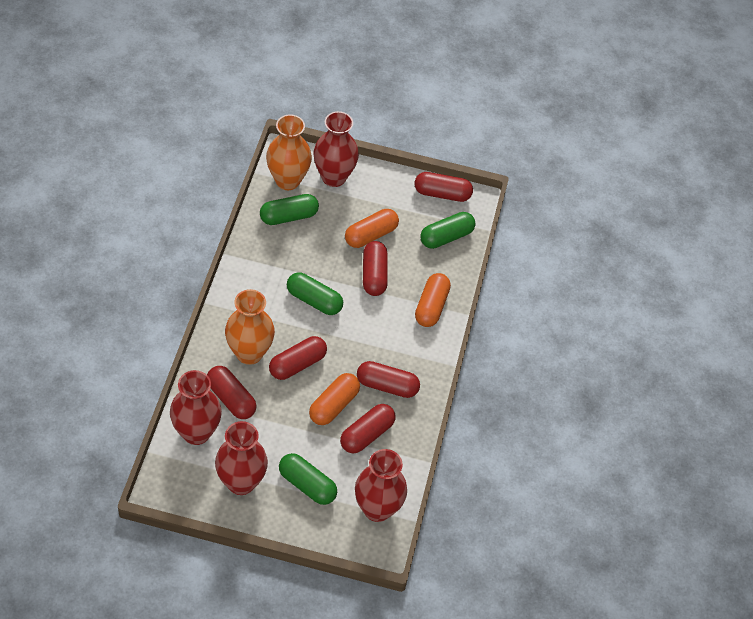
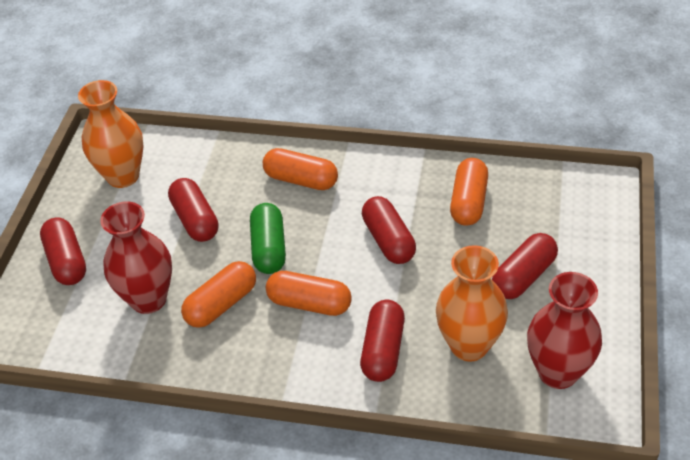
green capsule: [260,194,319,225] [279,453,337,505] [287,272,343,315] [420,212,475,249] = 4 -> [250,203,286,274] = 1
orange capsule: [309,373,360,425] [345,209,399,248] [415,273,451,327] = 3 -> [181,261,256,328] [263,148,338,190] [266,271,352,316] [450,158,488,226] = 4
red capsule: [207,366,257,419] [269,336,327,380] [340,404,395,454] [357,361,420,398] [363,241,388,296] [414,172,473,202] = 6 -> [40,218,86,285] [168,178,219,242] [360,300,405,382] [362,196,416,264] [492,233,558,299] = 5
red vase: [170,370,222,445] [215,421,268,495] [313,111,359,187] [355,449,407,522] = 4 -> [100,201,172,314] [527,272,602,389] = 2

